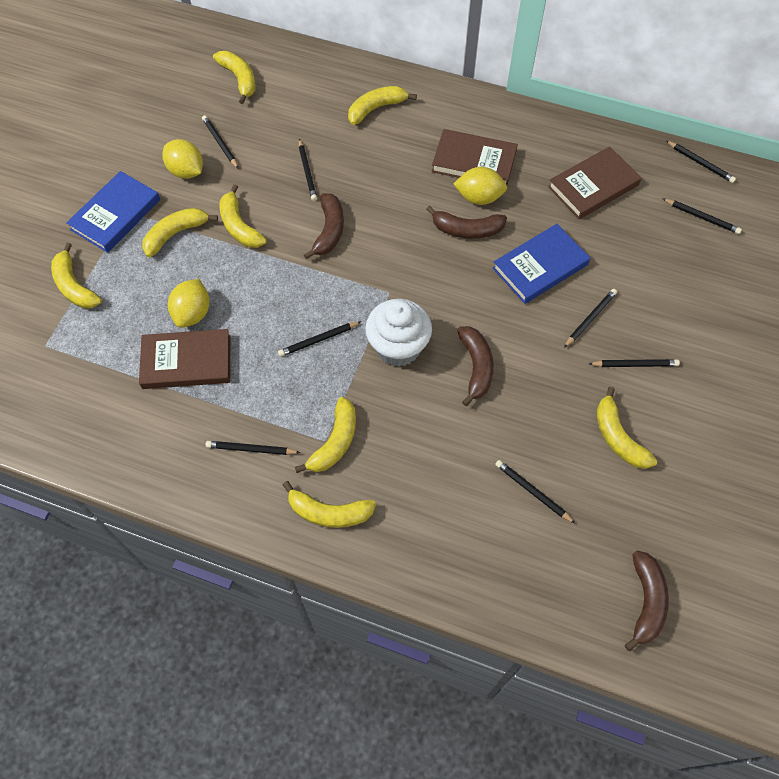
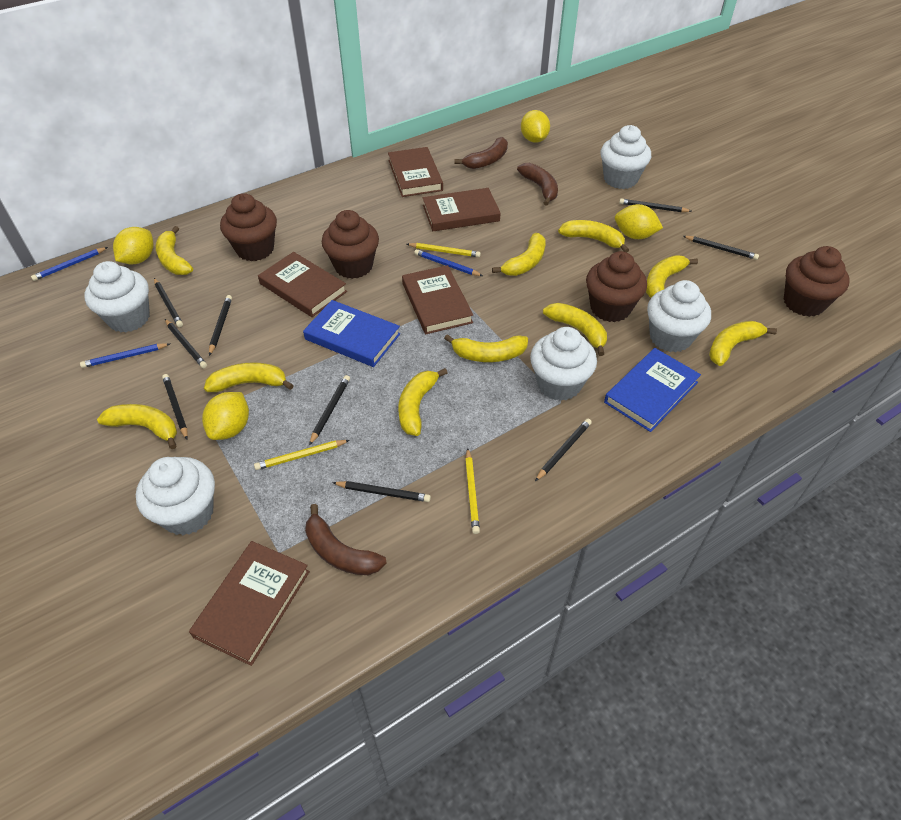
blue pencil: none = 0 -> [31,247,108,281] [80,343,170,368] [414,249,483,276] = 3
brown banana: [304,193,344,260] [426,205,507,239] [457,326,494,406] [625,550,669,651] = 4 -> [305,504,386,575] [455,137,508,169] [517,163,558,206] = 3
brown book: [139,329,230,389] [432,129,518,185] [548,146,642,219] = 3 -> [189,541,310,666] [258,252,347,317] [388,147,443,197] [402,265,473,334] [423,188,501,231] = 5
brown cupcake: none = 0 -> [220,193,277,261] [322,210,379,279] [586,251,647,322] [784,246,849,317] = 4
white cupcake: [365,299,432,367] = 1 -> [84,261,150,332] [136,457,215,535] [530,327,597,401] [601,125,651,189] [647,280,711,352] = 5
yellow banana: [51,243,102,309] [142,208,218,257] [213,51,256,104] [219,184,267,248] [283,481,376,528] [295,397,356,473] [348,86,417,125] [596,387,657,469] = 8 -> [97,404,177,449] [156,226,193,275] [204,362,294,392] [398,368,448,436] [444,334,528,362] [492,233,546,276] [543,303,607,356] [558,220,629,252] [646,255,698,298] [709,321,777,366] = 10
yellow lemon: [162,139,203,179] [168,279,210,328] [453,167,507,205] = 3 -> [113,227,154,264] [202,392,249,440] [521,110,550,143] [615,204,663,239] = 4
yellow pencil: none = 0 -> [254,440,350,470] [407,243,481,257] [465,448,480,534] = 3

